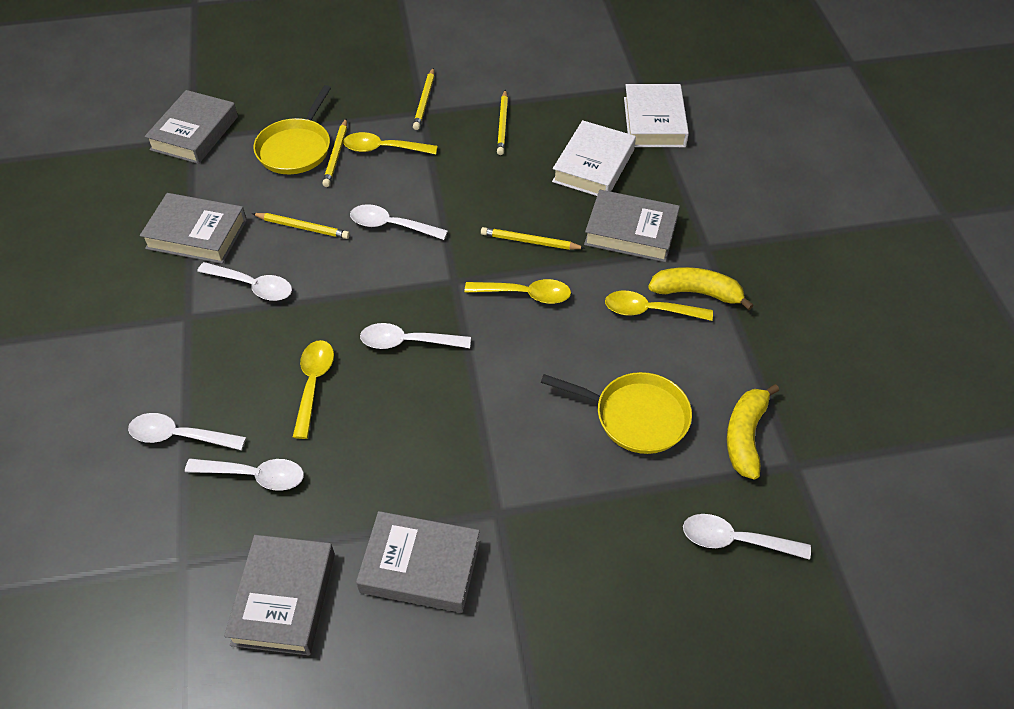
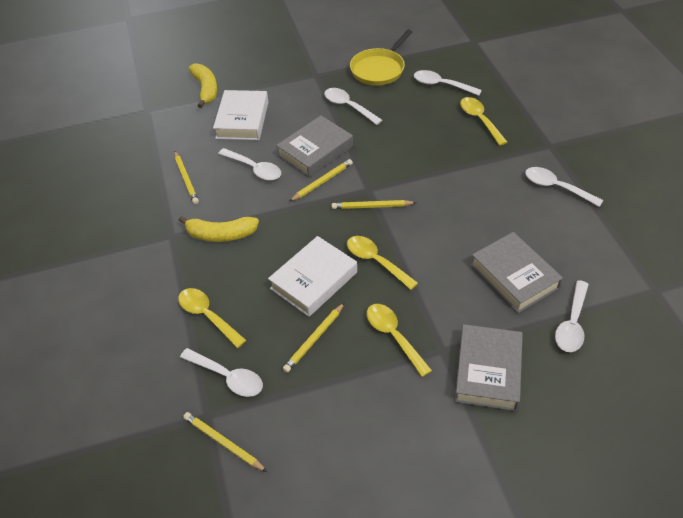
grey book: [140,193,247,264] [145,90,238,164] [224,535,335,655] [356,511,480,613] [584,190,680,262] = 5 -> [276,115,353,178] [455,324,523,411] [471,232,563,313] = 3
yellow pan: [253,85,331,174] [541,372,692,454] = 2 -> [350,29,412,86] = 1

